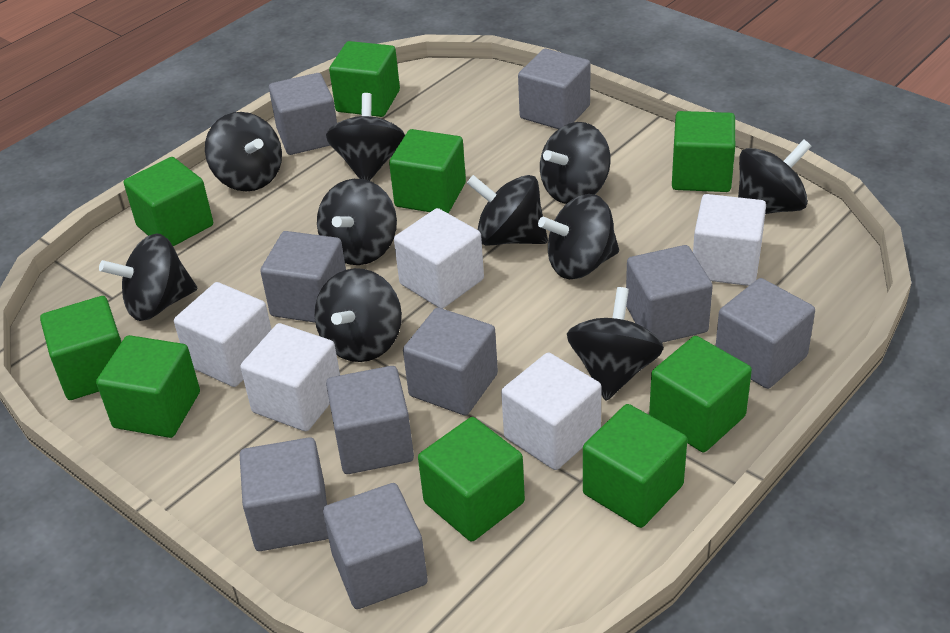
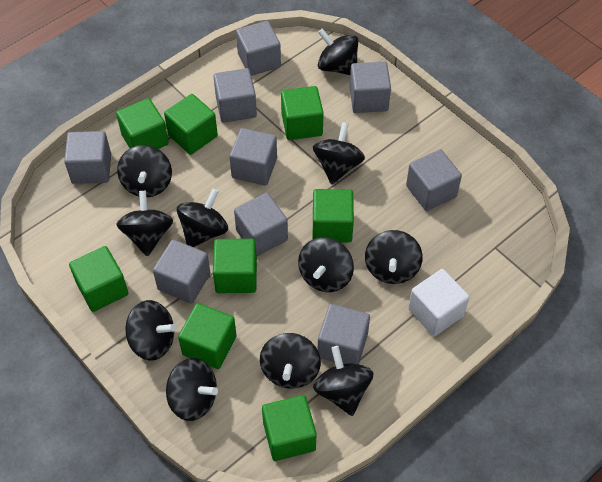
black spinning top: [99,233,197,321] [205,112,282,191] [315,268,402,362] [317,179,397,265] [326,93,405,181] [467,175,548,246] [538,194,619,279] [540,122,611,204] [567,287,664,401] [738,140,811,214] = 10 -> [116,191,173,257] [117,145,172,197] [125,300,176,361] [166,358,218,421] [177,189,228,247] [260,333,321,389] [298,237,354,292] [313,122,365,184] [313,346,373,416] [318,28,358,75] [365,230,423,284] = 11
green cube: [40,296,121,400] [96,335,200,438] [124,157,213,246] [329,41,400,117] [389,129,466,213] [418,417,525,541] [583,404,687,528] [649,336,752,452] [672,111,735,192] = 9 -> [69,246,128,312] [116,98,169,149] [164,94,218,155] [178,303,237,369] [213,239,257,293] [262,395,317,461] [281,86,324,140] [313,189,354,242] = 8
white cube: [174,282,272,387] [240,323,340,431] [394,208,484,309] [501,353,602,470] [693,194,766,286] = 5 -> [408,269,470,336] = 1

